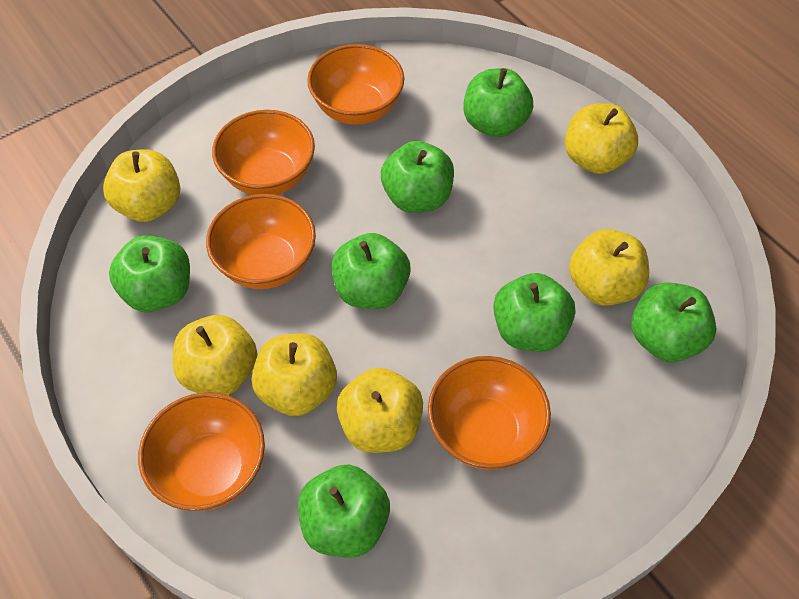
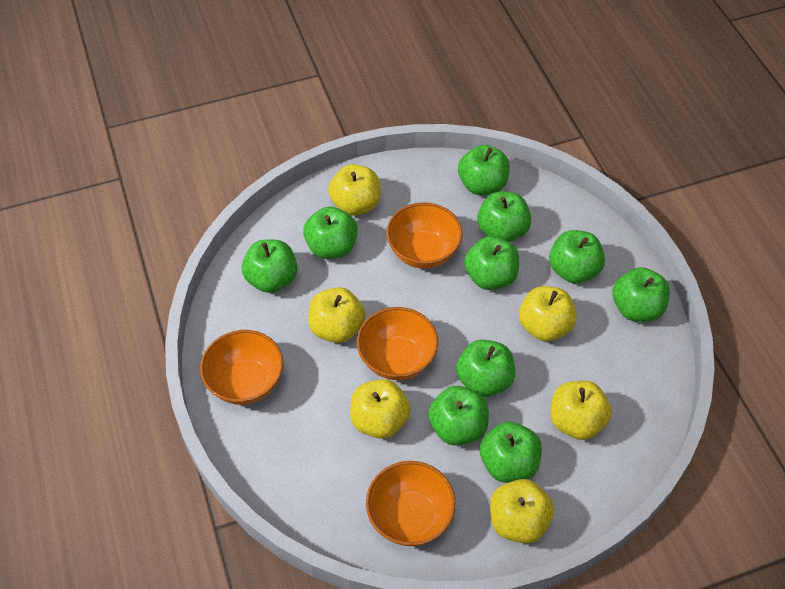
green apple: [109,235,190,312] [298,465,390,558] [332,233,410,309] [381,141,454,213] [463,68,533,137] [493,273,575,352] [631,283,716,362] = 7 -> [242,239,298,293] [303,207,358,259] [428,386,489,446] [456,339,515,397] [458,145,510,195] [464,236,519,290] [477,191,531,242] [480,421,542,483] [549,230,605,283] [612,267,670,322] = 10
orange bowl: [138,392,265,511] [206,194,316,289] [212,110,315,195] [307,44,404,125] [428,356,551,470] = 5 -> [200,330,283,405] [357,307,439,380] [366,461,456,546] [386,202,463,269] = 4

